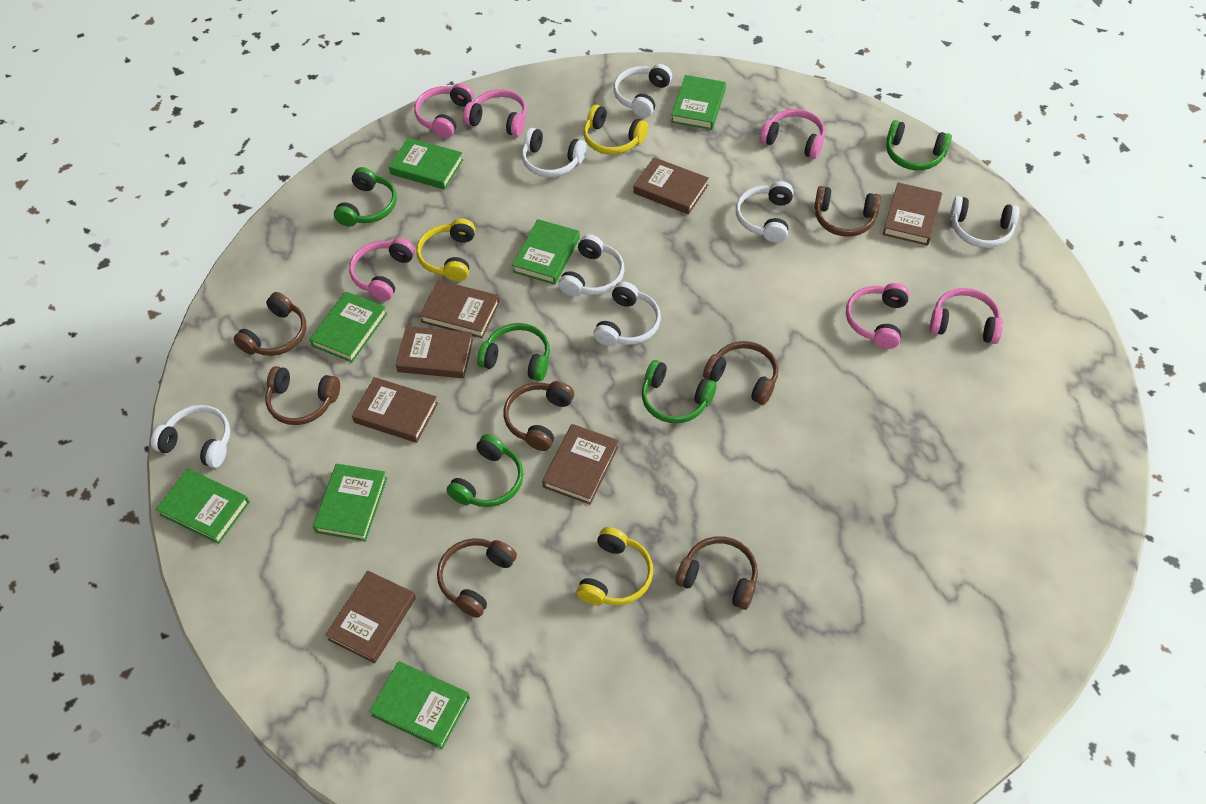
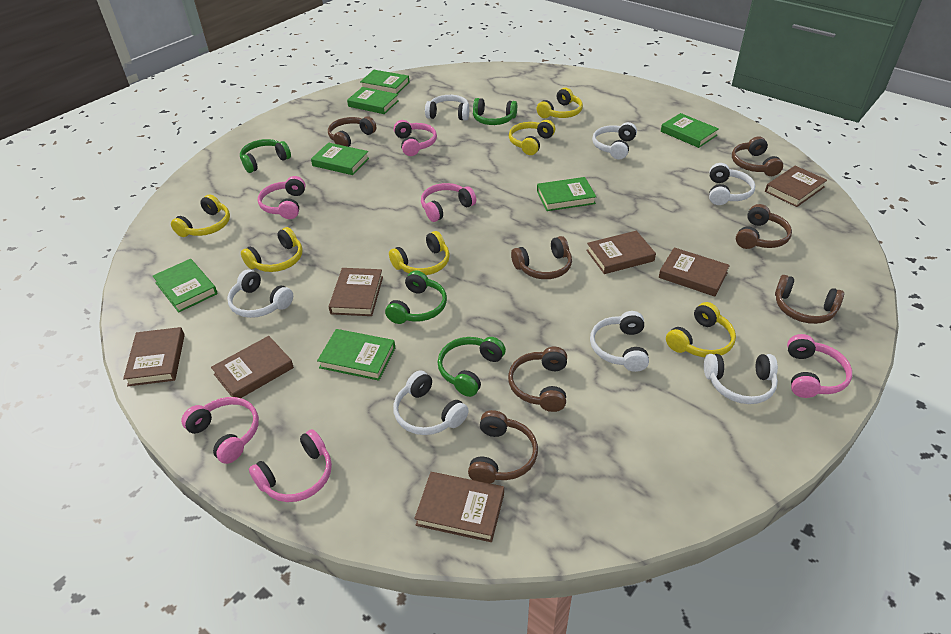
green headphones: [334,167,397,227] [446,434,523,507] [477,323,550,381] [642,360,717,423] [886,120,952,170] = 5 -> [240,139,291,173] [385,270,447,324] [438,337,506,397] [473,98,517,125] = 4
yellow headphones: [416,218,475,281] [576,527,653,605] [583,105,648,155] = 3 -> [171,194,230,237] [241,227,302,272] [389,231,450,275] [509,120,555,155] [536,88,583,118] [666,302,736,357] = 6

